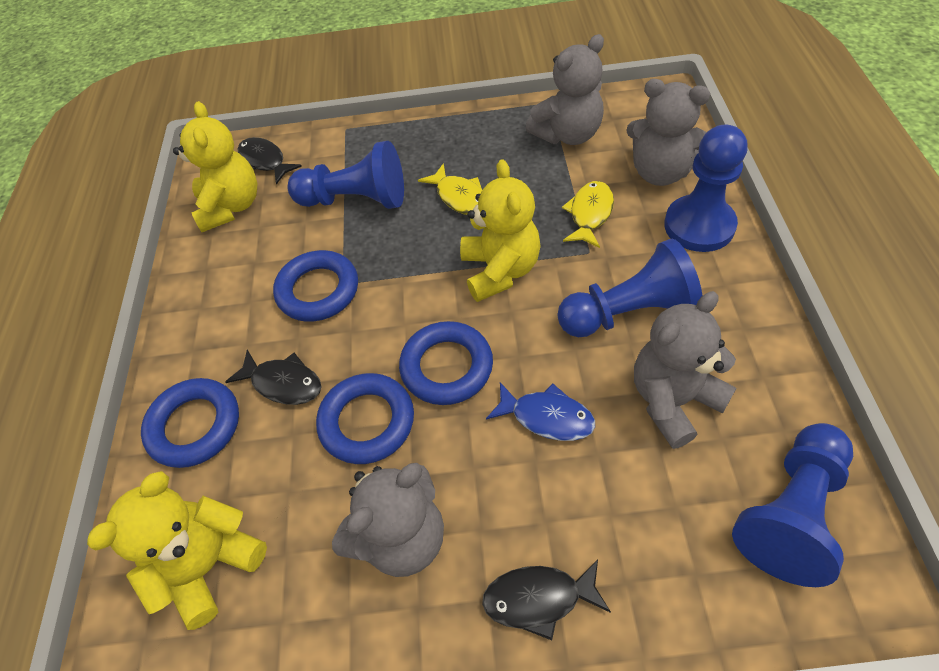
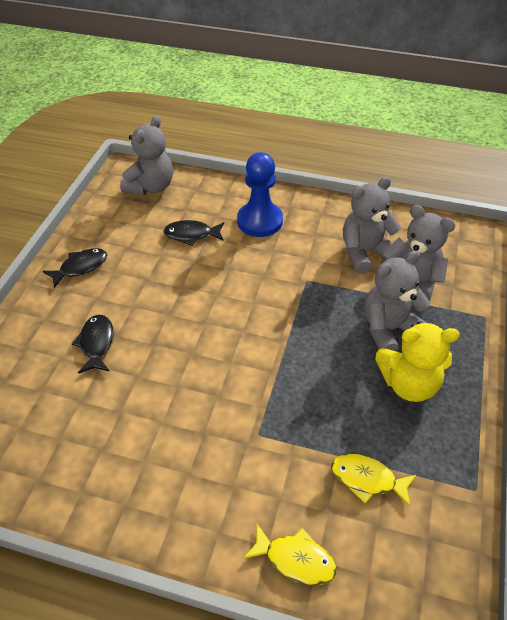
blue fish: [486,382,595,441] = 1 -> none = 0
blue pawn: [288,141,404,209] [557,238,702,337] [664,125,747,252] [732,423,853,587] = 4 -> [237,152,283,237] = 1
blue ring: [141,378,239,468] [273,250,358,322] [316,373,414,464] [399,321,493,405] = 4 -> none = 0
yellow teddy bear: [87,471,267,630] [173,101,258,232] [460,159,541,302] = 3 -> [375,321,460,402] = 1

